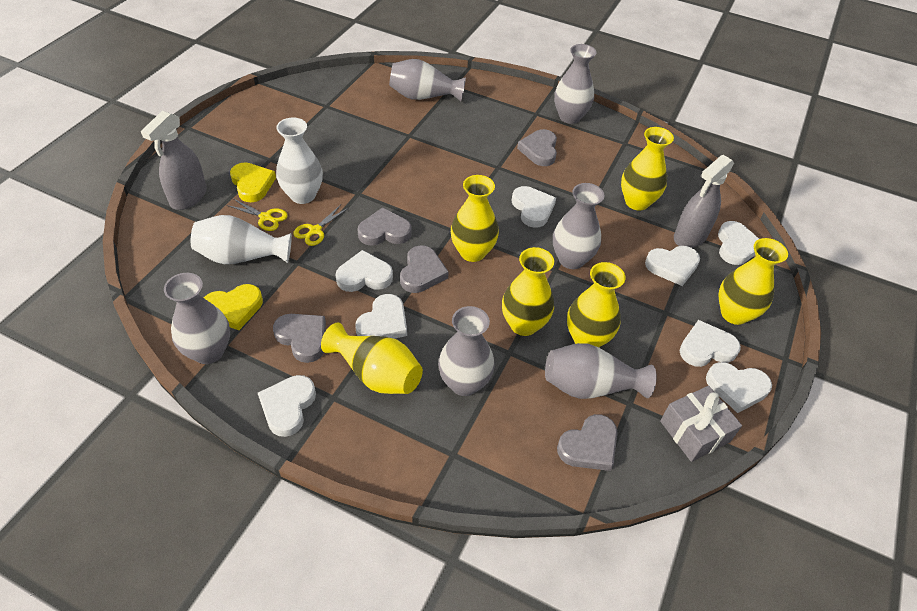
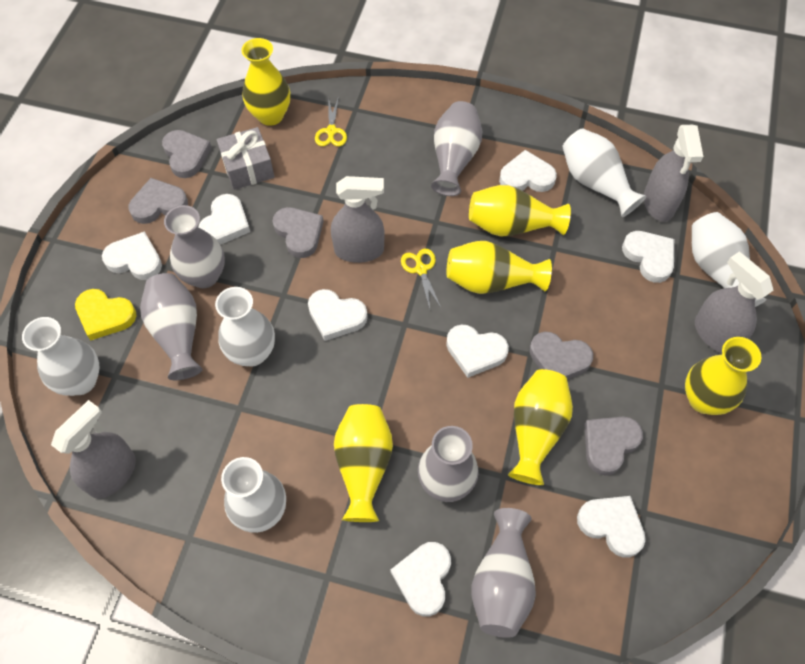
grey spray bottle: [141,111,207,210] [674,155,734,248] = 2 -> [51,400,136,499] [331,176,385,263] [644,125,703,222] [695,252,774,353] = 4
grey vase: [164,273,230,364] [389,59,466,102] [438,306,495,396] [545,343,657,399] [553,183,604,269] [554,44,596,124] = 6 -> [140,273,203,380] [164,205,225,288] [418,426,479,502] [431,101,482,196] [471,508,536,638] = 5
white vase: [191,215,292,264] [276,118,323,204] = 2 -> [22,317,99,396] [215,287,275,367] [221,457,286,533] [562,128,647,217] [692,212,766,307] = 5
yellow heart: [204,284,263,330] [230,162,276,202] = 2 -> [75,289,136,340] = 1

